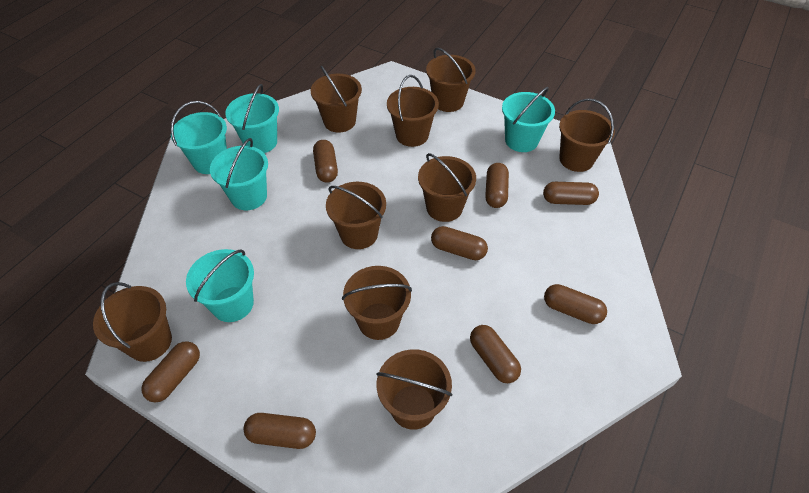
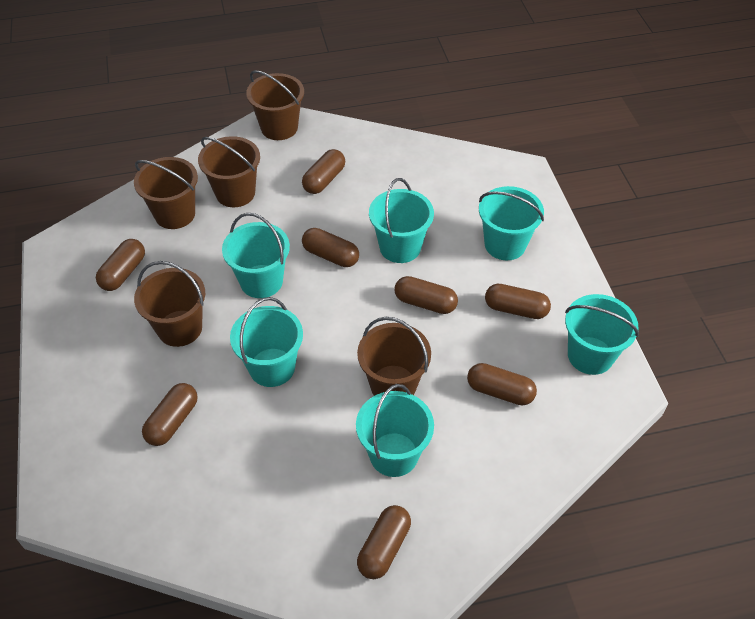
brown bucket: [93,282,172,362] [311,66,362,133] [326,182,386,249] [342,266,412,340] [376,349,452,430] [387,75,439,147] [418,153,476,222] [426,48,476,112] [559,98,615,172] = 9 -> [134,157,198,229] [134,261,205,347] [198,136,260,207] [246,70,304,140] [357,317,431,396] = 5
turquoise bucket: [171,101,227,174] [186,249,254,322] [210,138,268,210] [225,84,279,153] [502,87,555,152] = 5 -> [222,213,290,298] [230,297,303,387] [356,384,434,477] [369,178,434,263] [479,186,544,260] [565,294,639,375] = 6

